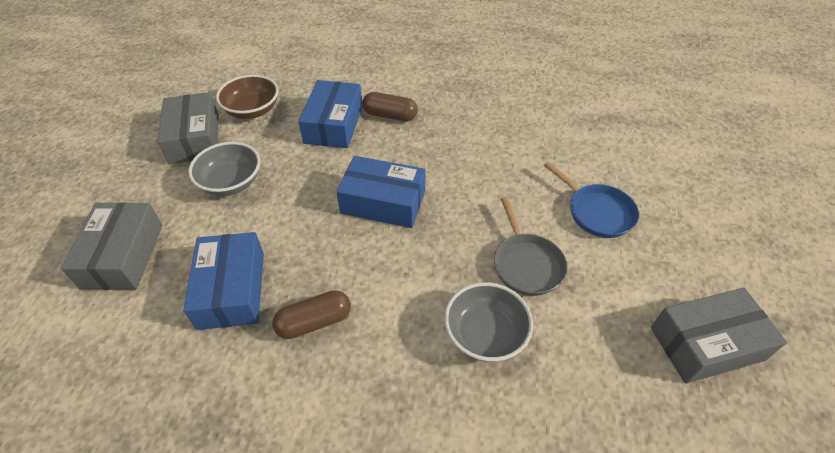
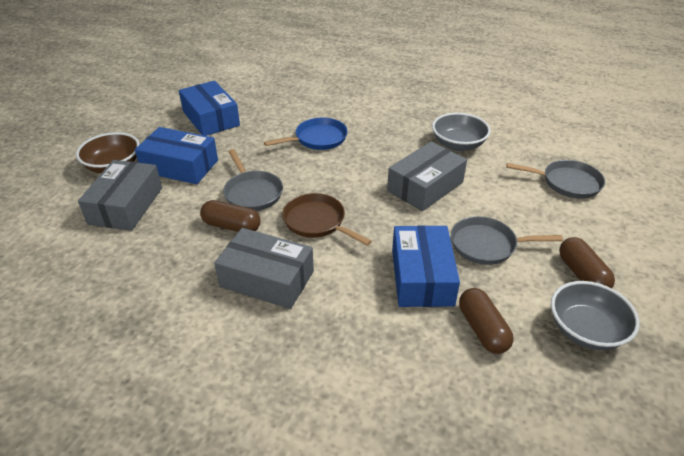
brown capsule: [272,290,351,339] [362,92,418,121] = 2 -> [200,200,260,232] [459,288,513,354] [559,237,615,288] = 3
brown pan: none = 0 -> [282,193,372,246] = 1
grey pan: [494,197,567,296] = 1 -> [223,149,283,211] [451,216,563,265] [506,160,605,199] = 3

